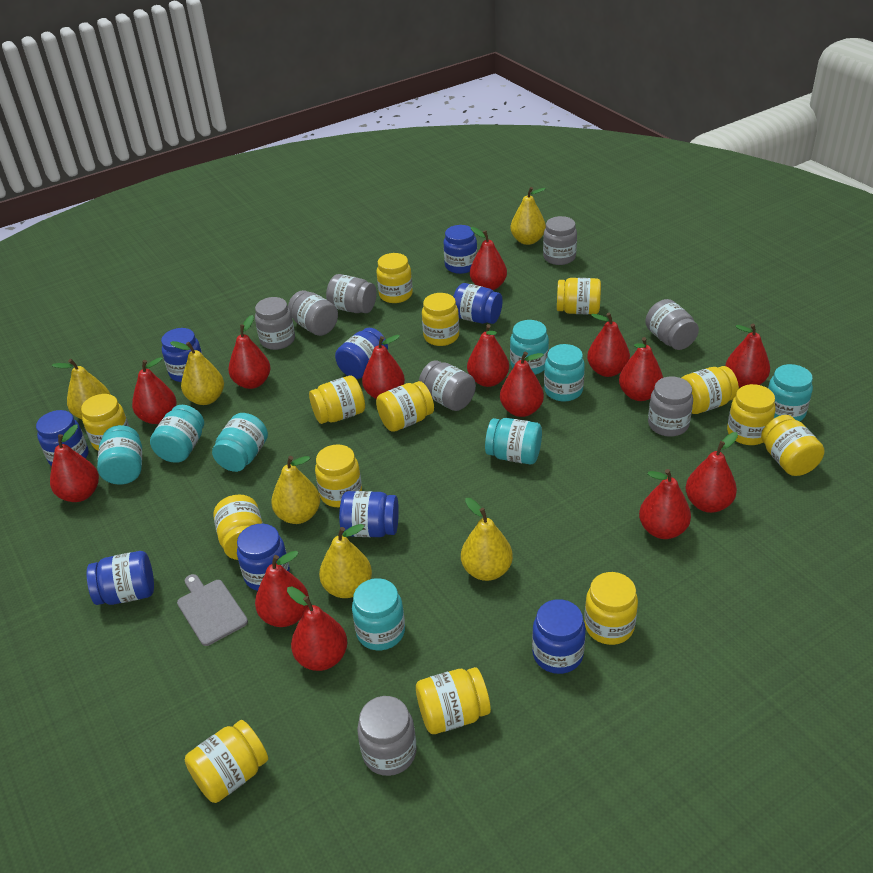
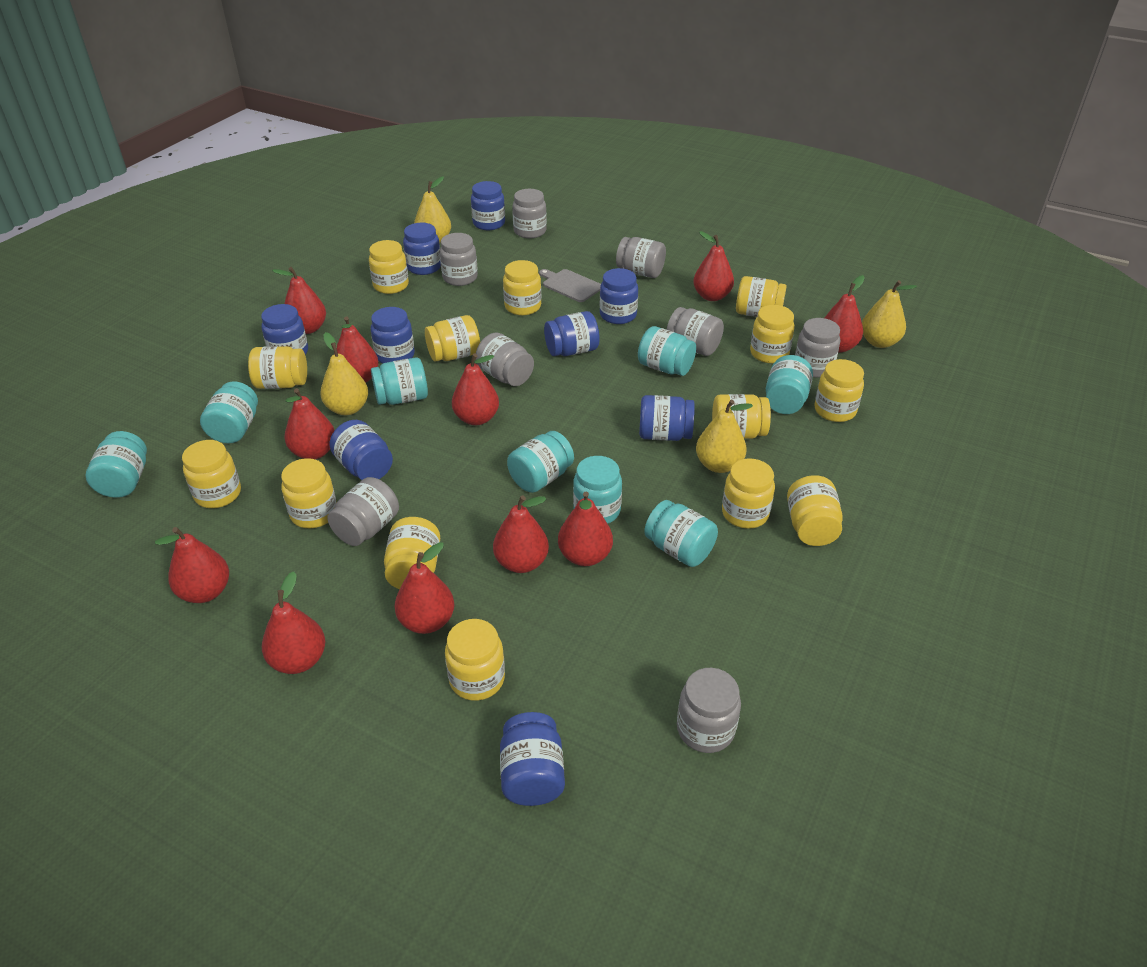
red pear: [50,425,99,502] [132,357,176,424] [228,315,270,389] [255,551,309,627] [287,586,347,671] [362,335,405,399] [467,324,509,387] [470,227,507,290] [500,352,544,417] [587,313,630,377] [619,337,663,401] [639,469,691,539] [685,432,738,513] [725,324,770,388] = 14 -> [155,527,229,603] [262,572,325,674] [272,267,326,334] [285,388,335,459] [334,316,378,383] [395,542,454,634] [452,354,499,425] [493,496,549,573] [558,492,613,566] [693,231,734,301] [825,275,865,353] = 11
yellow pear: [52,359,111,419] [170,341,224,405] [271,456,320,524] [319,524,372,598] [461,498,513,581] [510,187,546,245] = 6 -> [320,332,368,415] [414,176,451,243] [696,400,753,473] [862,280,917,348] = 4

